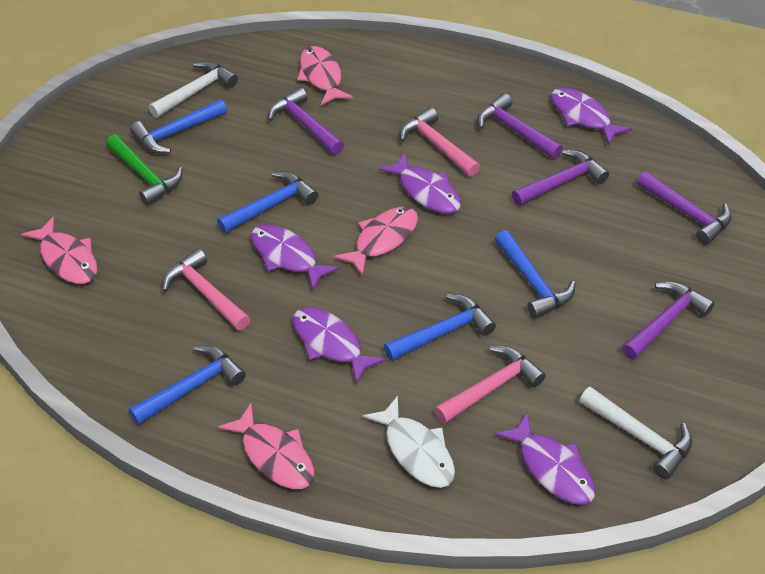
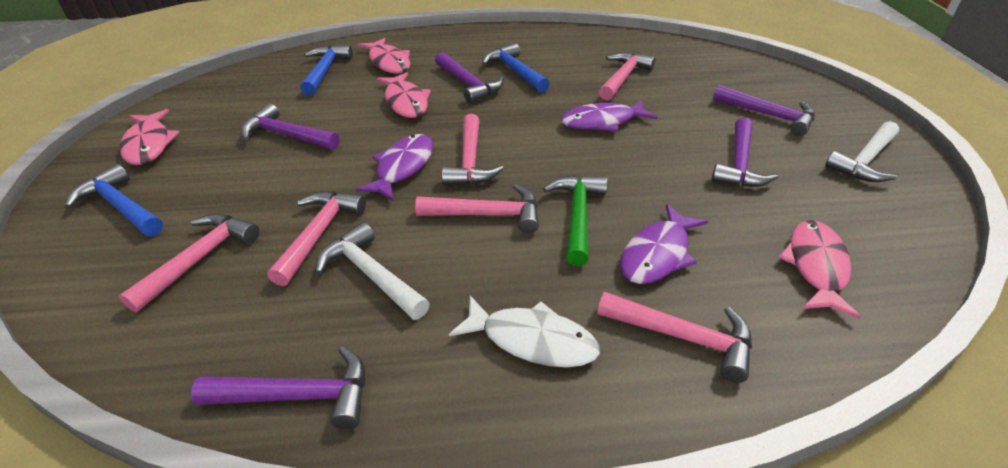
blue hammer: [129,345,246,425] [130,99,227,154] [217,171,318,233] [384,294,496,361] [495,230,575,319] = 5 -> [65,164,163,236] [300,45,353,95] [482,43,550,93] = 3
pink hammer: [162,248,250,331] [400,107,480,177] [434,346,546,424] = 3 -> [119,213,259,313] [267,191,366,286] [415,184,539,234] [442,114,504,185] [597,292,752,383] [599,52,655,101] = 6
purple fish: [251,224,340,291] [293,307,386,385] [379,153,461,214] [495,413,595,505] [551,88,632,145] = 5 -> [355,134,433,201] [561,100,658,132] [620,204,708,284] = 3

